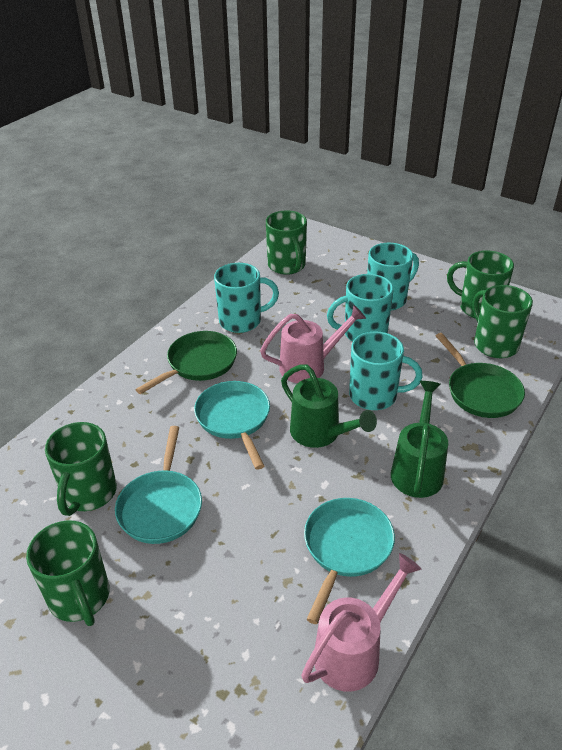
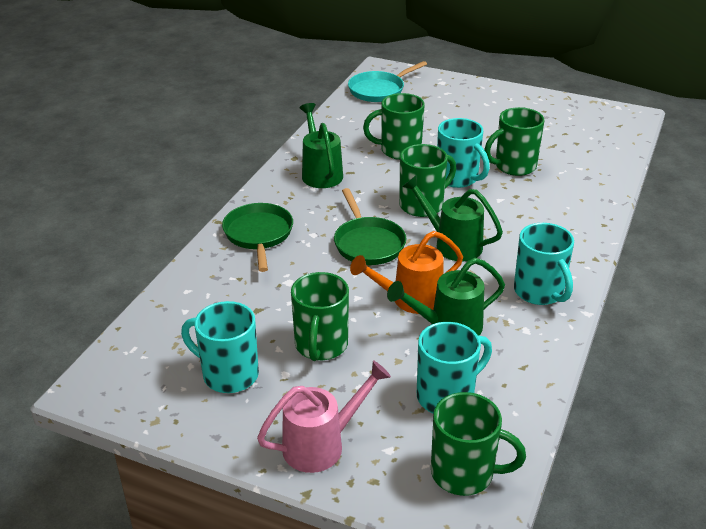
green watering can: [281,364,377,448] [391,381,448,498] = 2 -> [300,103,343,188] [387,258,505,336] [402,175,503,262] = 3
orange watering can: none = 0 -> [350,231,463,314] = 1
pink watering can: [260,305,366,383] [301,553,422,692] = 2 -> [257,360,391,473] = 1
turquoise pan: [115,426,202,544] [194,381,270,470] [304,498,395,624] = 3 -> [348,61,427,102] = 1

